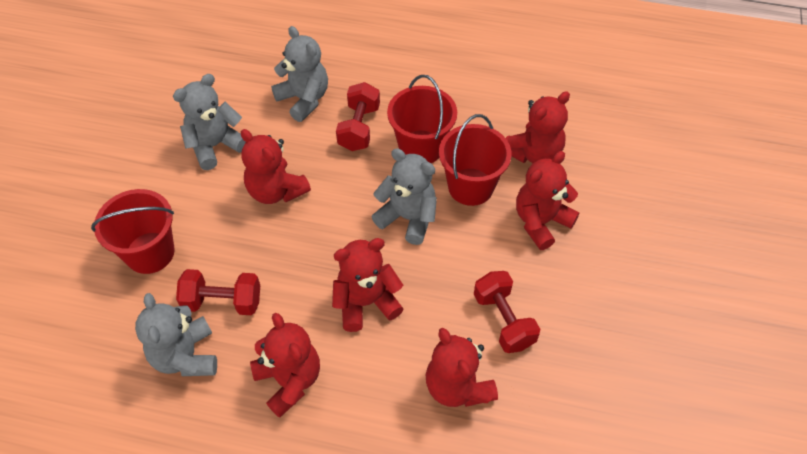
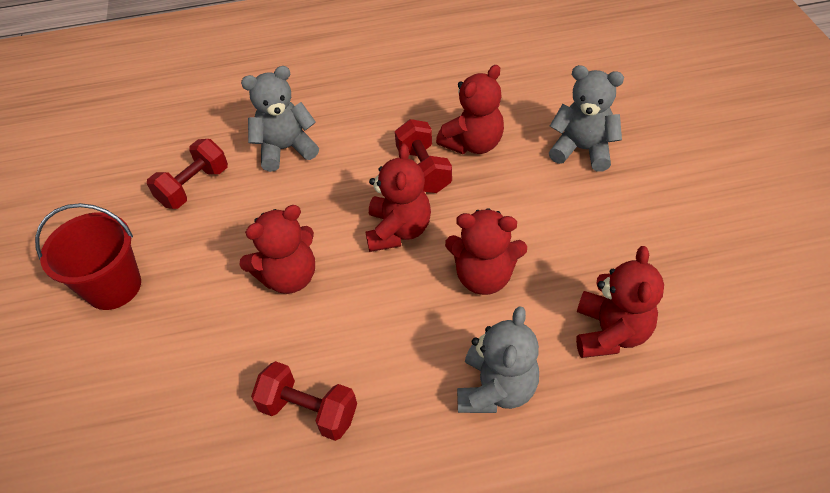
grey teddy bear: [135,293,217,376] [173,74,246,170] [271,26,328,122] [371,148,437,245] = 4 -> [241,66,319,172] [457,306,539,413] [549,65,624,172] = 3
red bucket: [91,189,174,274] [387,75,457,163] [439,114,511,206] = 3 -> [35,203,141,310] = 1
red teddy bear: [241,129,311,204] [250,313,320,418] [332,238,403,332] [426,328,498,407] [506,91,570,163] [516,151,579,250] = 6 -> [239,205,315,294] [366,144,431,252] [436,65,504,154] [445,208,527,295] [576,246,664,358] = 5

